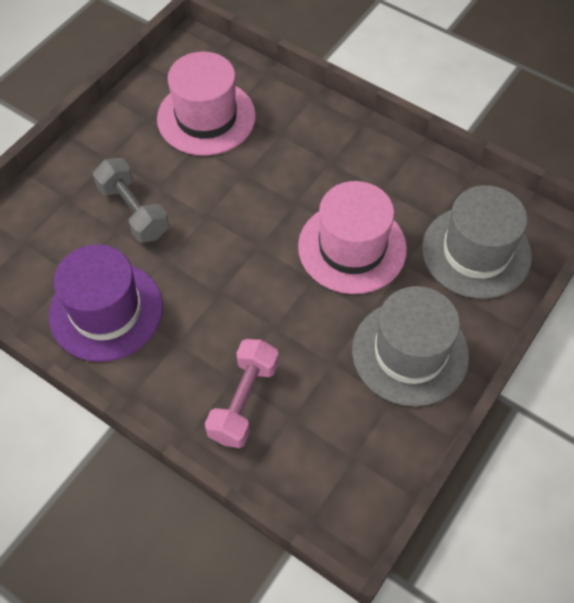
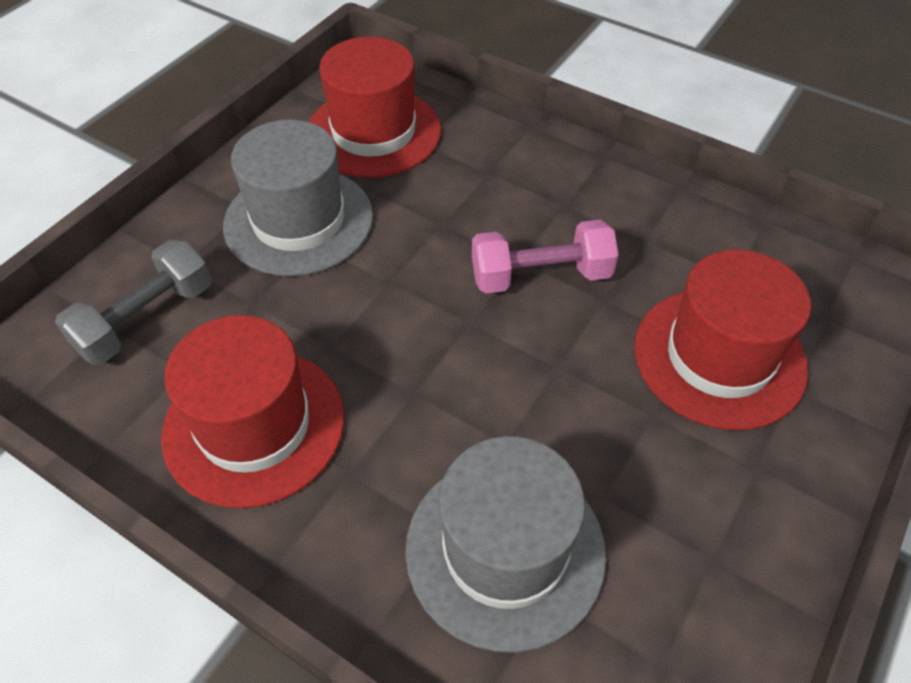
pink hat: [157,52,256,156] [298,181,407,294] = 2 -> none = 0
purple hat: [49,244,163,362] = 1 -> none = 0
red hat: none = 0 -> [161,315,344,508] [309,37,441,178] [634,250,811,430] = 3

